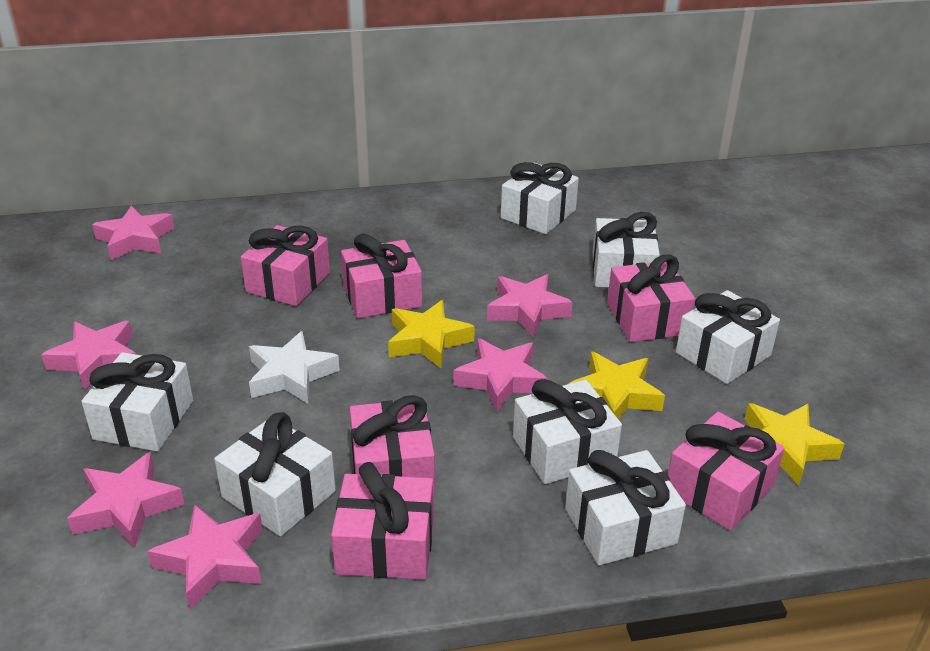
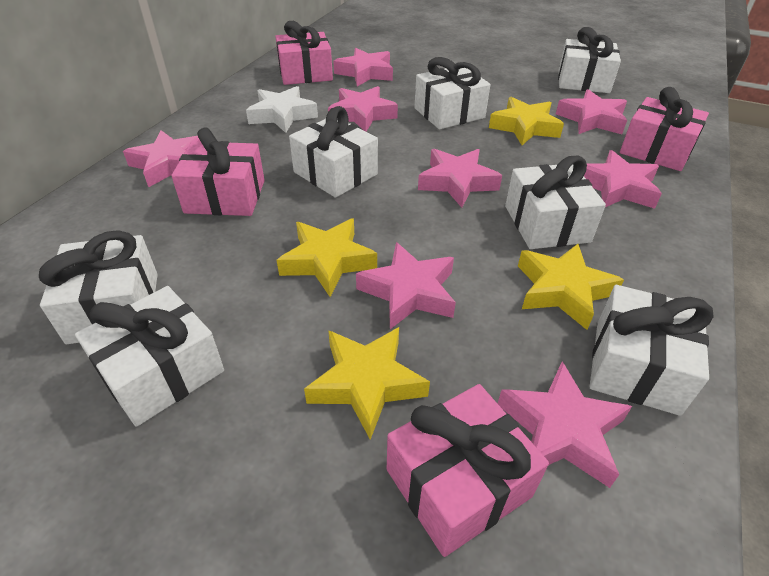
pink gift: [241,225,330,306] [331,462,434,580] [341,234,422,318] [350,395,435,494] [607,254,695,342] [668,412,784,530] = 6 -> [172,127,265,216] [275,21,333,85] [387,384,549,557] [620,87,709,171] = 4
pink star: [41,321,136,390] [67,452,185,548] [92,206,174,260] [147,504,263,609] [454,338,548,412] [487,274,573,337] = 6 -> [123,130,201,187] [328,86,398,132] [333,48,393,86] [356,242,456,329] [418,149,502,208] [498,361,632,488] [556,89,627,134] [584,150,662,209] = 8
yellow star: [388,300,475,368] [568,351,665,420] [745,403,844,485] = 3 -> [277,218,377,297] [304,327,430,440] [489,97,564,145] [518,244,624,330] = 4

